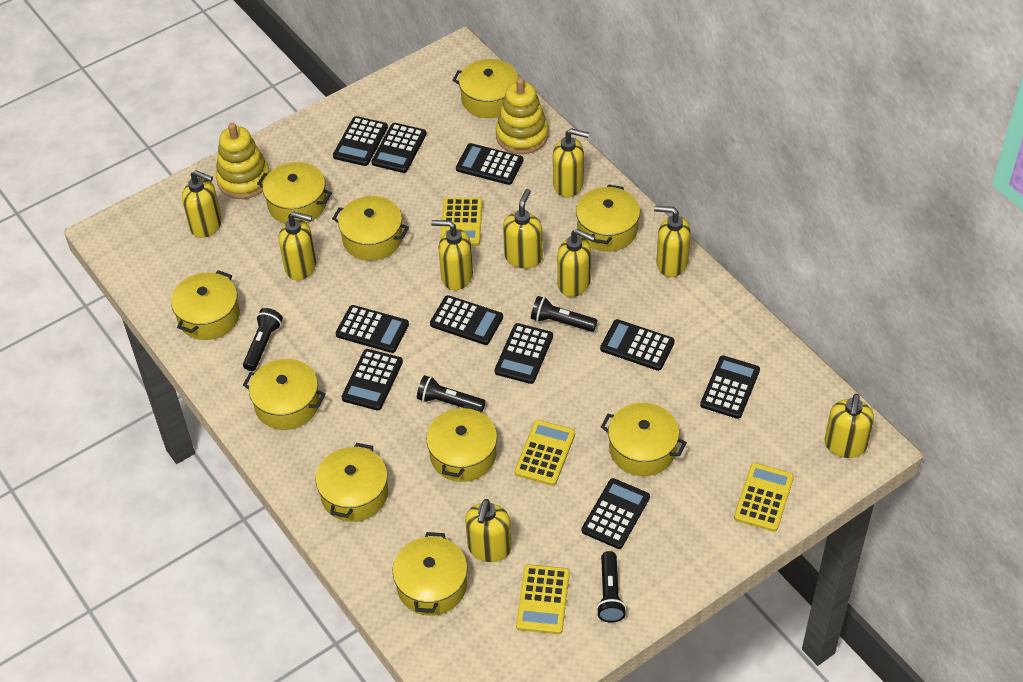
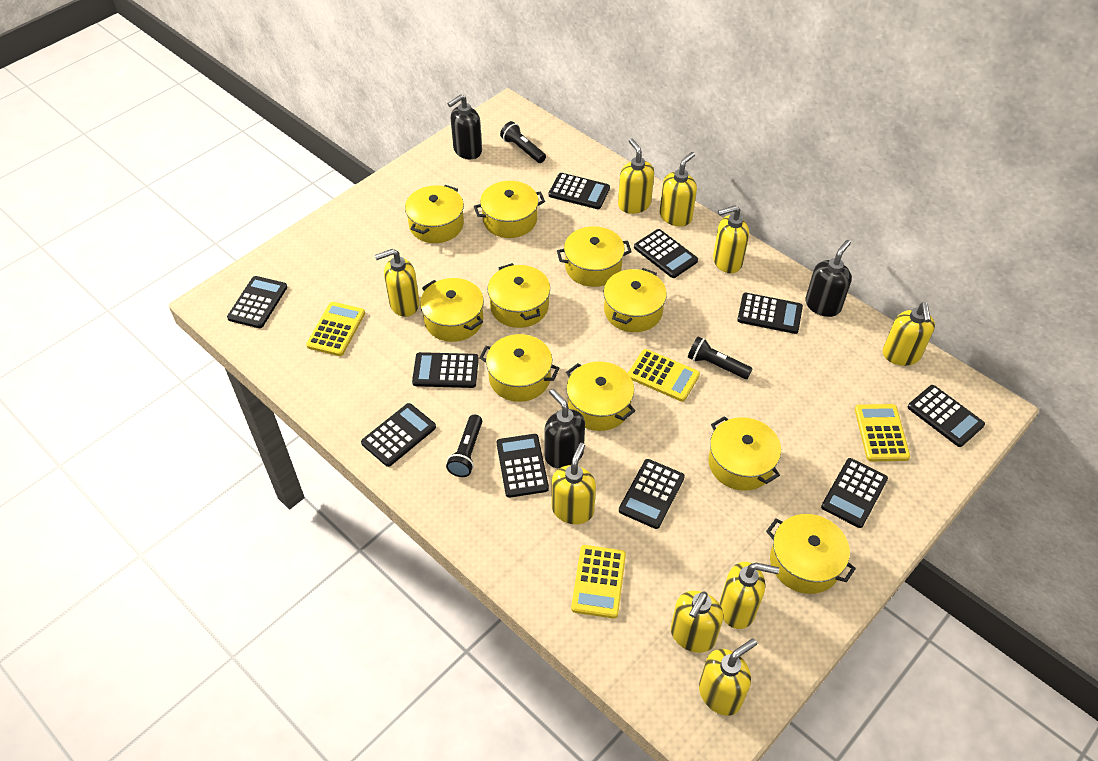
black flashlight: [243,308,283,371] [417,375,486,413] [531,296,597,332] [596,551,626,623] = 4 -> [446,415,482,477] [500,121,546,163] [688,337,753,379] = 3
black soap dispenser: none = 0 -> [447,94,482,159] [544,389,585,468] [805,240,852,317] = 3
yellow stacking toy: [216,123,270,199] [496,78,548,154] = 2 -> none = 0

